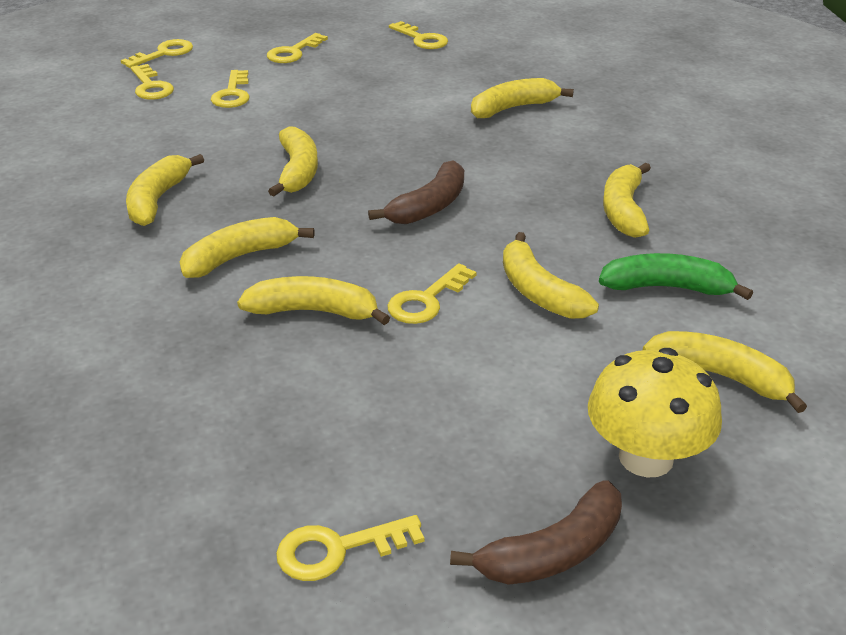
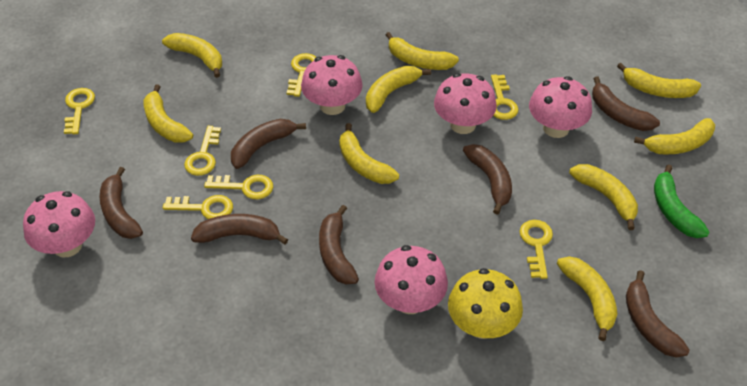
brown banana: [368,160,464,224] [450,480,622,585] = 2 -> [100,167,143,239] [191,214,288,244] [231,119,306,169] [319,205,359,285] [463,144,512,215] [592,77,660,131] [626,270,690,357] = 7
pink mushroom: none = 0 -> [23,191,95,257] [301,55,363,115] [375,245,448,314] [434,73,497,134] [529,76,592,138] = 5
yellow banana: [126,154,204,226] [180,217,315,278] [237,276,390,325] [268,126,318,197] [471,78,574,118] [503,232,599,319] [603,163,651,238] [643,331,807,413] = 8 -> [144,84,193,143] [162,33,222,78] [339,123,399,184] [366,66,431,113] [386,32,459,70] [557,256,617,341] [569,164,638,230] [617,63,701,98] [634,118,715,154] = 9

